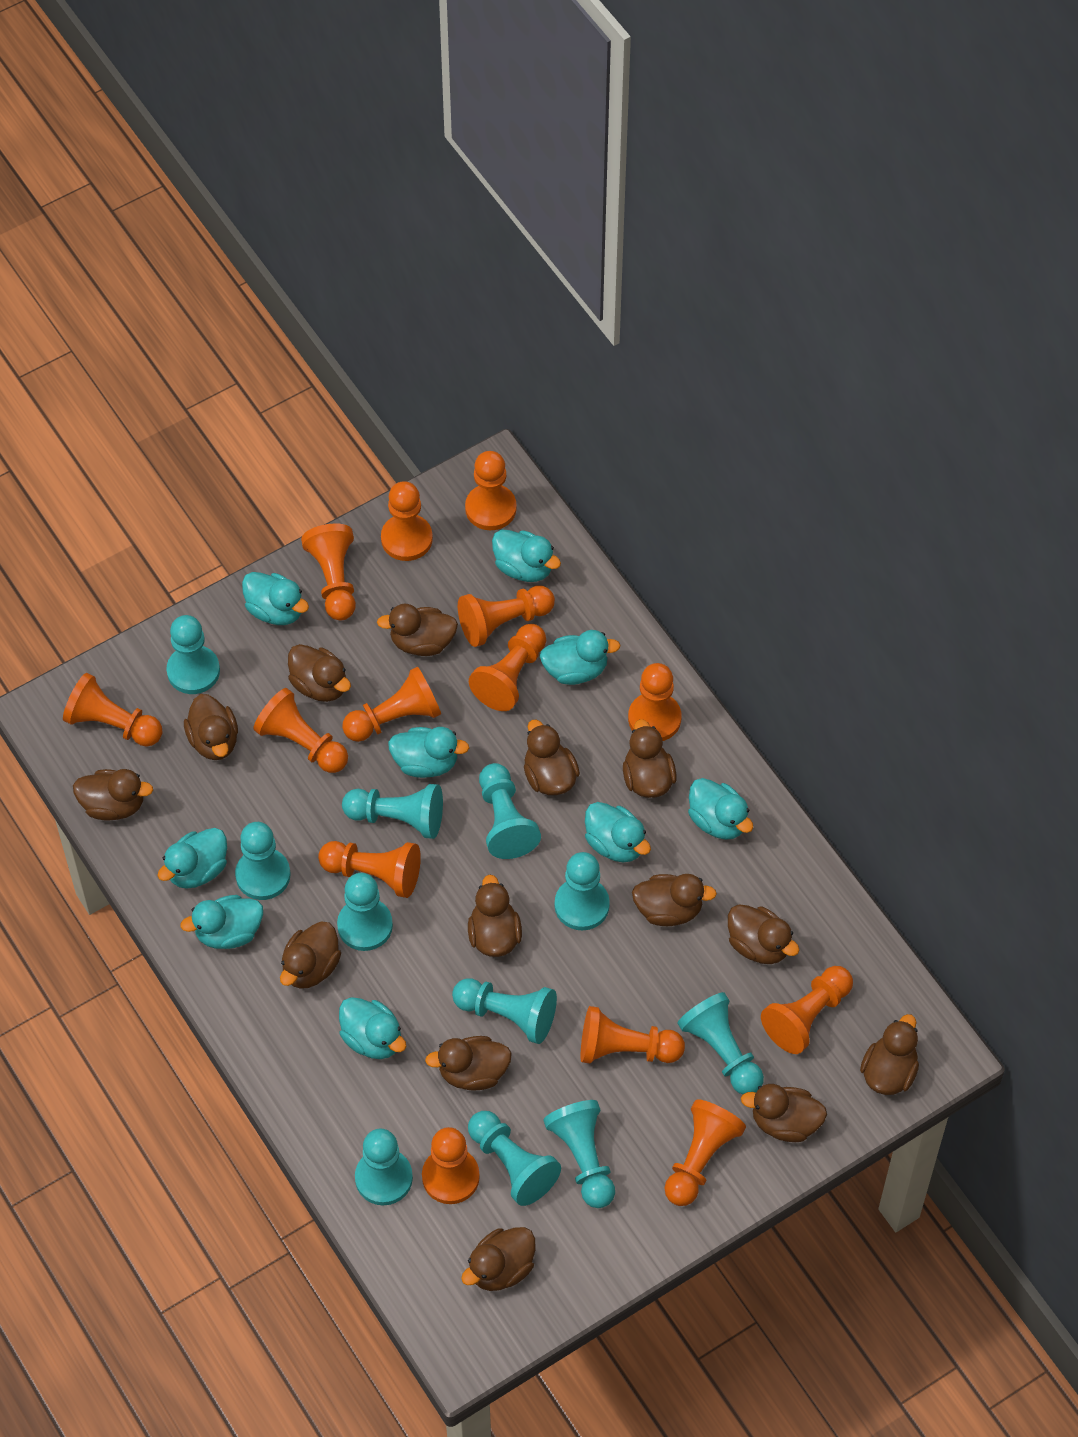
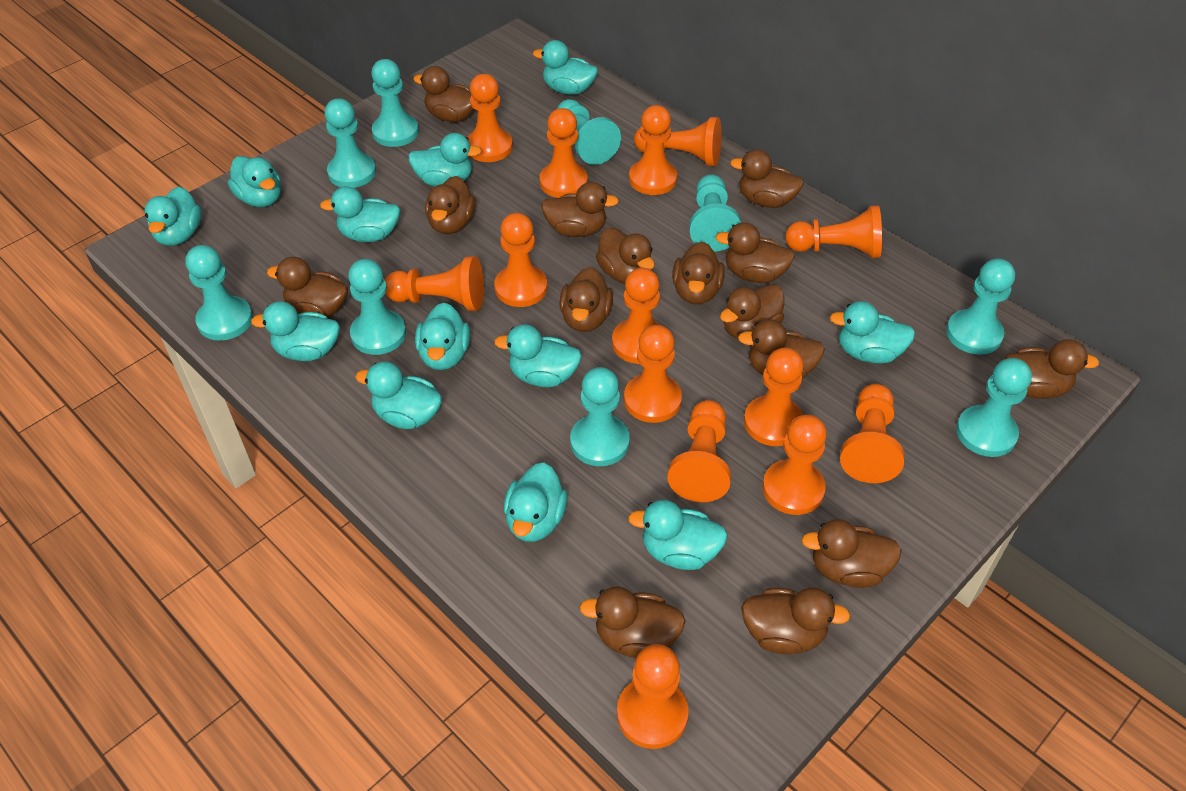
brown duck: [73,769,153,821] [184,694,238,760] [280,922,341,989] [288,644,351,702] [377,604,458,656] [425,1036,512,1091] [461,1227,535,1291] [468,874,522,957] [524,720,580,795] [623,719,677,798] [632,874,717,926] [728,904,799,964] [741,1084,827,1142] [860,1014,919,1095] = 14 -> [267,257,348,317] [413,66,475,122] [425,176,476,234] [541,182,619,237] [559,267,613,332] [579,586,686,658] [596,228,655,284] [672,242,725,304] [715,222,795,283] [720,284,784,339] [730,149,804,208] [738,319,825,379] [741,587,850,654] [801,519,902,588] [1005,339,1099,399] = 15
turquoise duck: [157,828,227,889] [180,895,263,949] [242,572,309,625] [339,997,407,1059] [388,727,469,778] [492,530,561,582] [540,630,620,685] [585,802,651,863] [688,778,753,840] = 9 -> [144,187,202,246] [228,156,281,207] [251,301,340,361] [320,186,400,242] [355,361,442,429] [408,133,482,186] [415,303,470,370] [494,324,582,387] [504,462,568,542] [533,40,598,95] [628,500,728,570] [829,301,915,364] = 12
turquoise pawn: [166,615,220,694] [235,822,290,900] [337,873,393,951] [342,784,443,839] [355,1128,413,1205] [452,978,557,1044] [468,1111,561,1206] [479,763,541,859] [543,1100,615,1208] [555,852,610,930] [678,992,764,1094] = 11 -> [185,245,253,341] [324,98,376,188] [348,259,406,355] [371,59,419,147] [557,99,621,165] [570,367,630,466] [689,175,741,251] [946,258,1015,355] [956,358,1032,457] = 9

